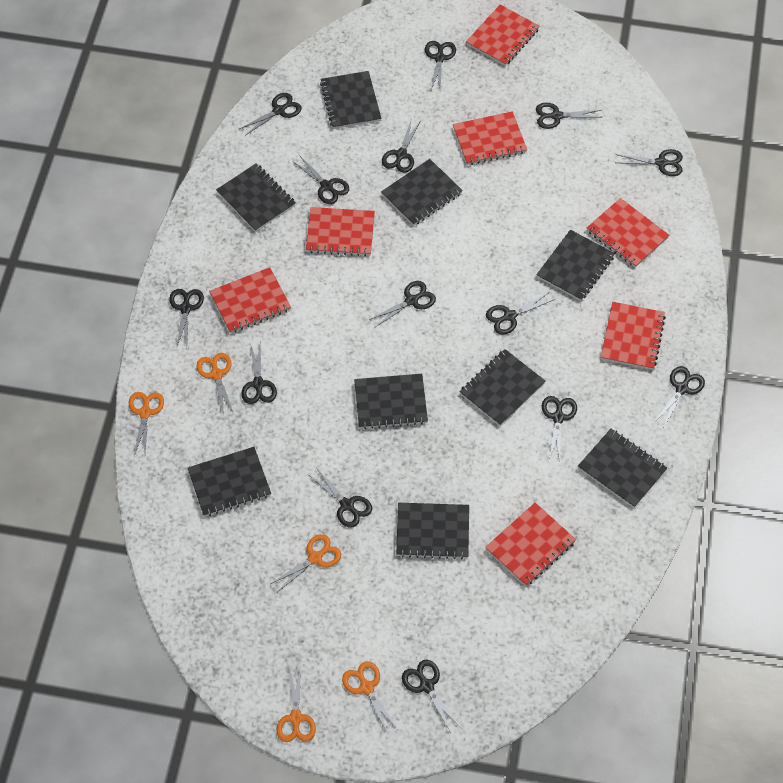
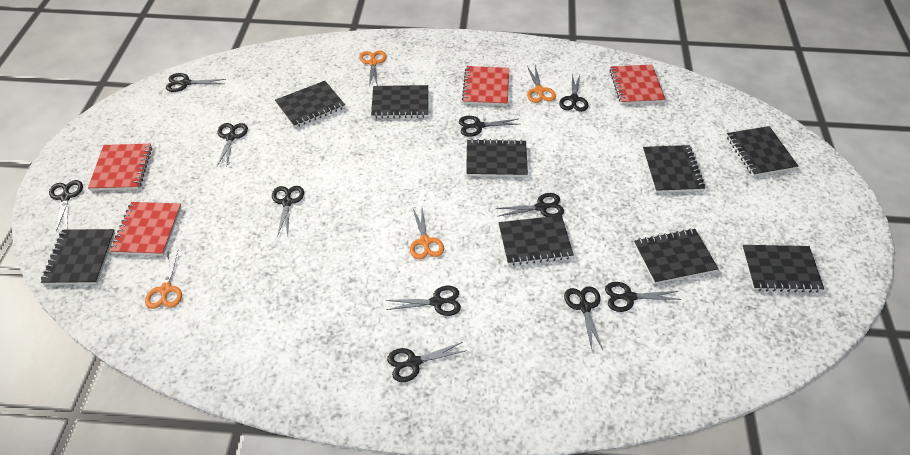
black scissors: [169,289,204,349] [240,93,302,136] [241,343,277,404] [292,155,349,204] [309,469,372,528] [369,281,436,327] [382,119,420,173] [402,660,461,733] [425,41,456,90] [486,293,555,335] [536,103,601,129] [542,396,577,462] [615,149,683,176] [656,366,705,426] = 14 -> [49,180,83,231] [166,73,226,92] [217,123,248,167] [272,186,304,237] [385,286,461,316] [387,342,467,382] [459,116,520,137] [495,193,564,217] [559,74,589,112] [564,286,603,350] [605,282,681,312] = 11
orange scissors: [129,392,164,456] [197,353,234,417] [271,534,341,592] [276,665,316,742] [342,661,399,734] = 5 -> [145,250,182,309] [359,51,387,87] [410,207,444,259] [527,65,556,103] = 4
red notebook: [209,267,291,333] [306,207,375,256] [453,111,527,165] [466,5,539,66] [485,503,576,586] [587,198,669,268] [601,302,666,370] = 7 -> [88,144,152,191] [110,202,181,256] [462,66,509,106] [610,65,666,104] = 4

